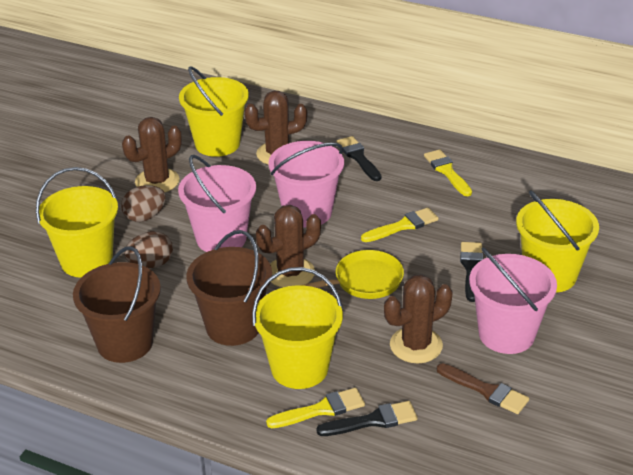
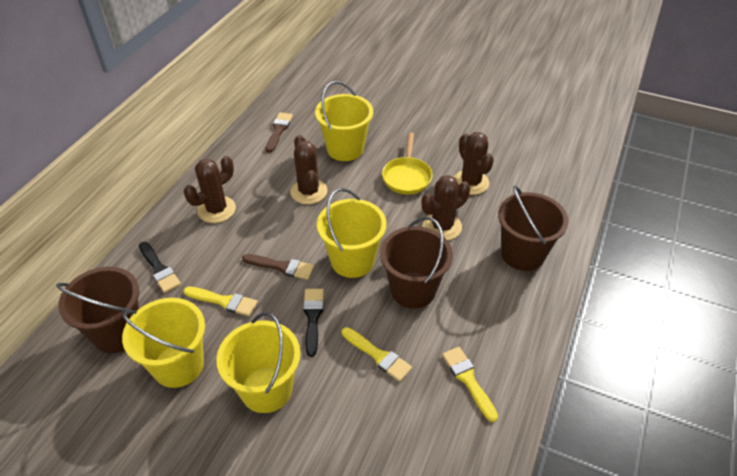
black brush: [316,401,417,436] [337,136,381,181] [460,242,483,302] = 3 -> [139,242,181,293] [303,289,324,357] = 2
brown brush: [437,363,529,414] = 1 -> [242,254,314,280] [266,112,293,153] = 2
brown bucket: [73,246,161,363] [186,230,272,346] = 2 -> [56,267,139,353] [380,216,453,309] [498,186,569,271] = 3
brown egg: [121,185,166,222] [124,231,173,268] = 2 -> none = 0
pink bucket: [178,155,256,252] [268,141,344,227] [469,248,557,354] = 3 -> none = 0

